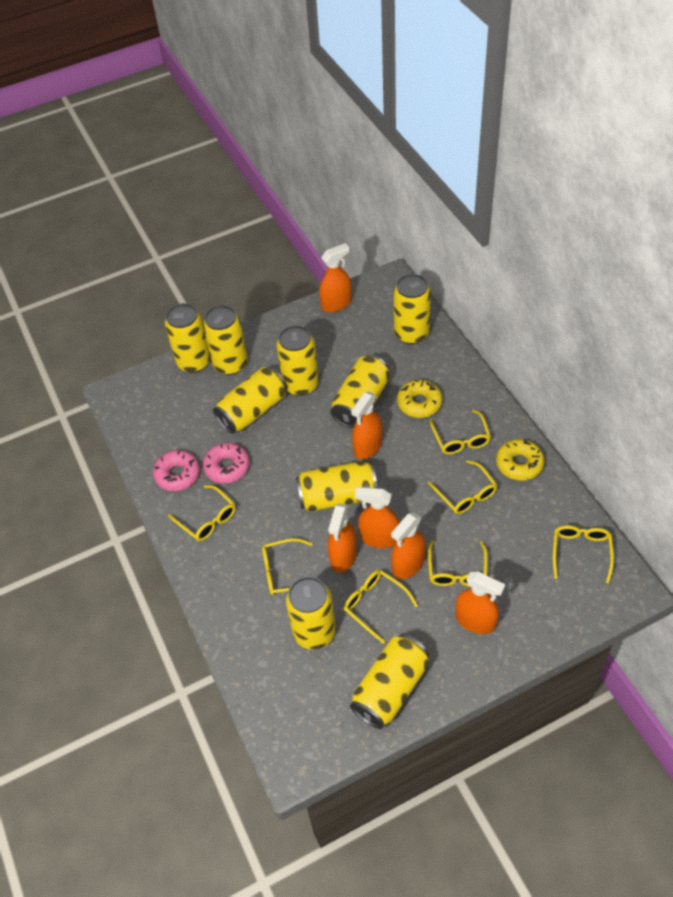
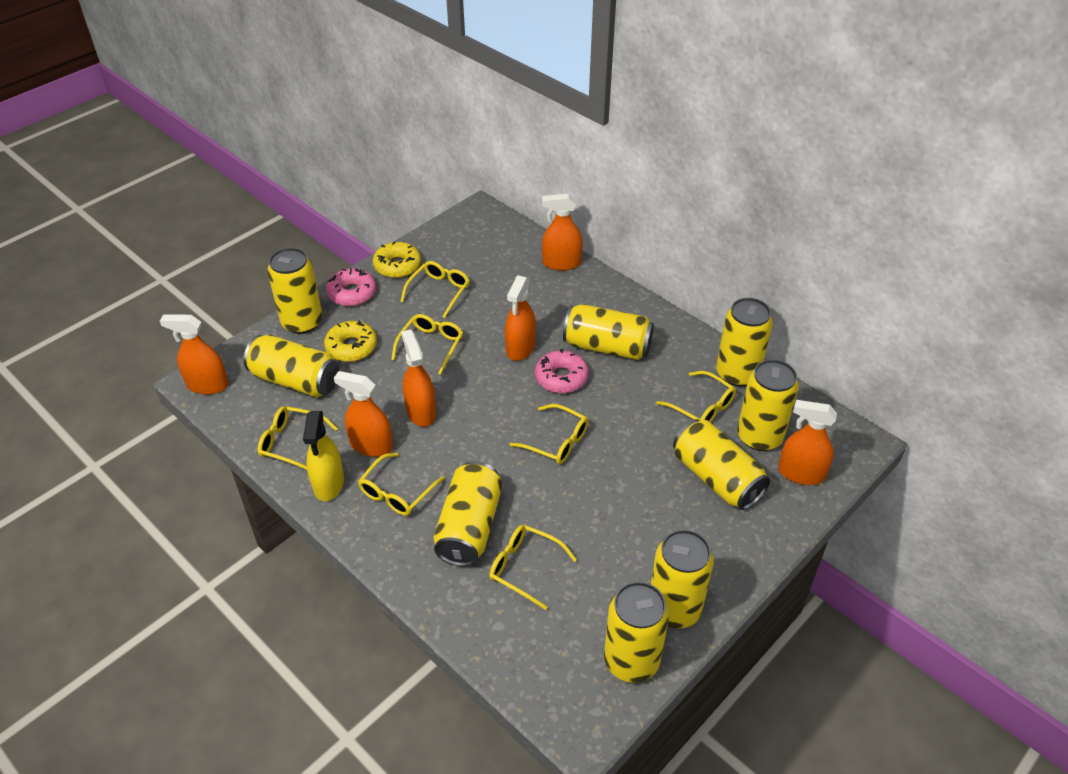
yellow spray bottle: none = 0 -> [303,411,344,501] = 1

